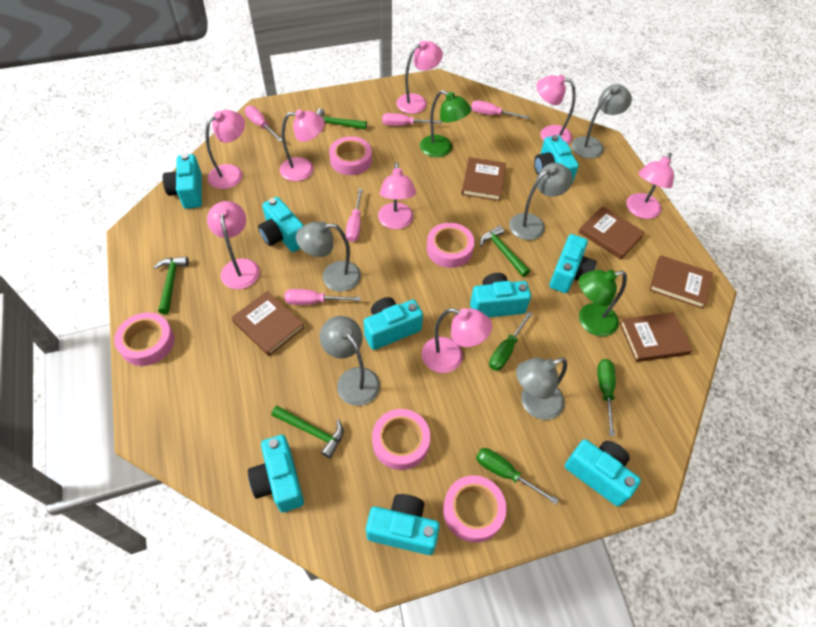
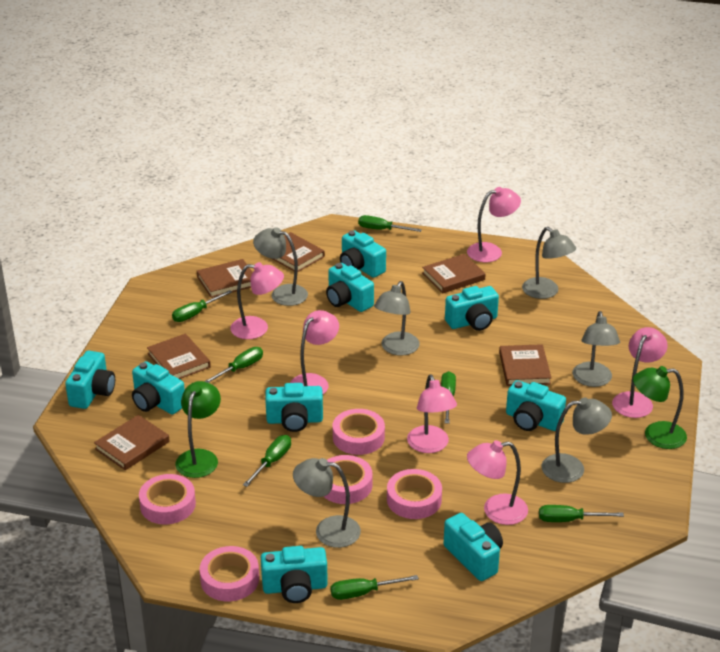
brown book: [231,291,304,356] [462,157,506,201] [579,206,645,260] [619,312,693,362] [650,255,713,309] = 5 -> [94,415,170,470] [147,334,211,379] [197,259,253,298] [273,232,325,272] [422,254,486,293] [499,344,552,386] = 6
green hammer: [154,257,189,314] [271,406,344,458] [316,108,367,130] [480,225,530,277] = 4 -> none = 0
green screwdriver: [476,448,558,504] [489,311,532,371] [597,359,616,436] = 3 -> [172,290,232,322] [204,347,263,383] [243,435,291,487] [331,575,419,600] [358,215,422,232] [441,371,456,424] [539,505,624,522] = 7
grey lamp: [296,221,361,292] [320,316,380,406] [509,163,573,240] [516,358,567,420] [572,84,632,159] = 5 -> [253,227,308,306] [293,458,361,548] [374,281,420,356] [522,227,576,299] [542,398,612,483] [573,311,620,387] = 6
pink lamp: [205,110,245,189] [207,201,260,289] [280,109,325,181] [378,162,416,229] [396,41,443,114] [422,308,492,373] [536,75,576,144] [626,153,674,219] = 8 -> [230,262,284,339] [290,310,339,394] [407,375,457,453] [467,187,521,262] [467,440,528,525] [612,327,668,418] = 6
pink screwdriver: [245,106,282,142] [284,289,361,305] [346,189,363,242] [382,113,442,126] [471,100,530,119] = 5 -> none = 0

